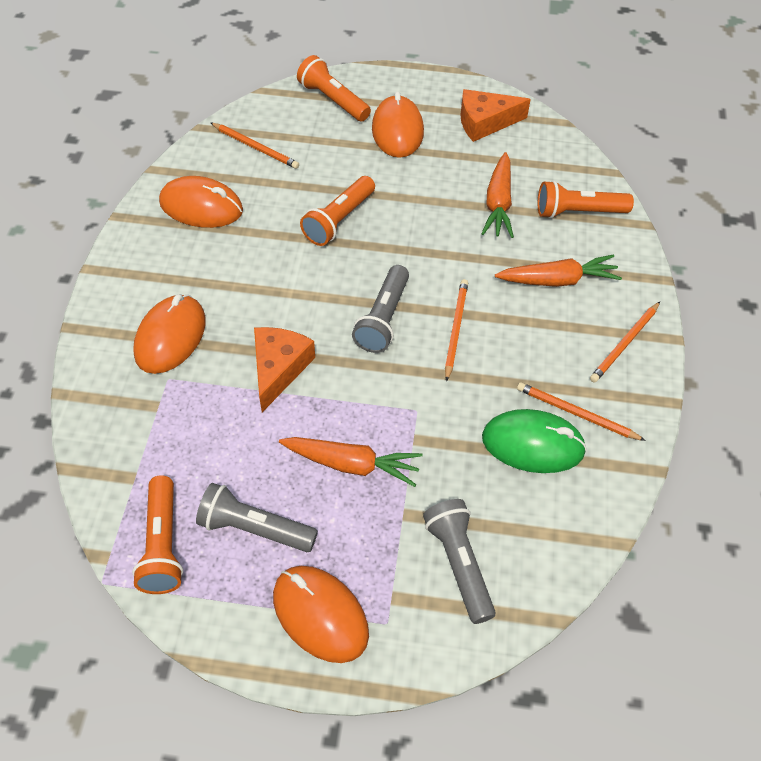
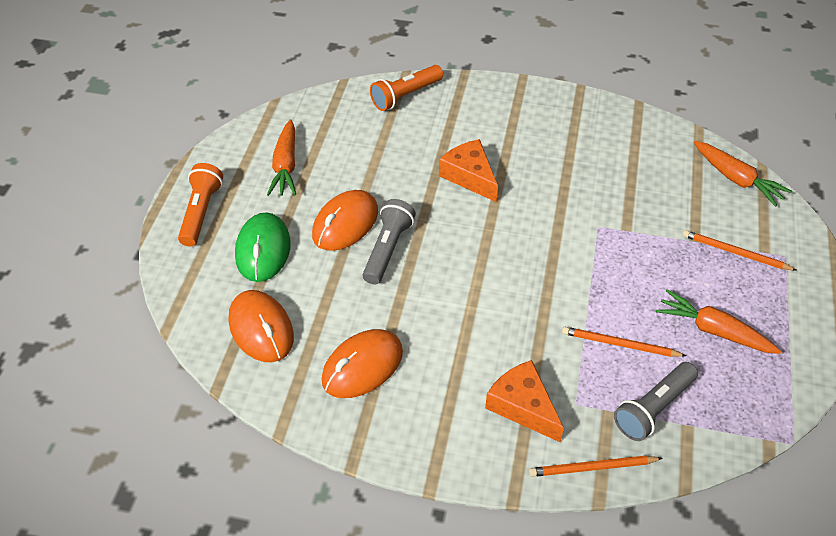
grey flashlight: [196,483,318,552] [352,265,409,353] [423,499,496,624] = 3 -> [363,199,416,285] [614,362,698,441] = 2
orange flashlight: [132,475,183,594] [297,55,371,122] [300,176,375,246] [538,181,634,219] = 4 -> [178,163,223,246] [370,65,443,111] = 2
orange mouse: [133,294,206,374] [159,176,243,228] [273,566,369,663] [372,91,424,158] = 4 -> [229,290,294,362] [312,190,378,251] [322,329,403,398] = 3
orange pencil: [210,122,299,169] [445,279,468,382] [517,382,646,441] [590,302,660,383] = 4 -> [529,455,663,477] [562,327,686,357] [683,230,797,271] = 3

